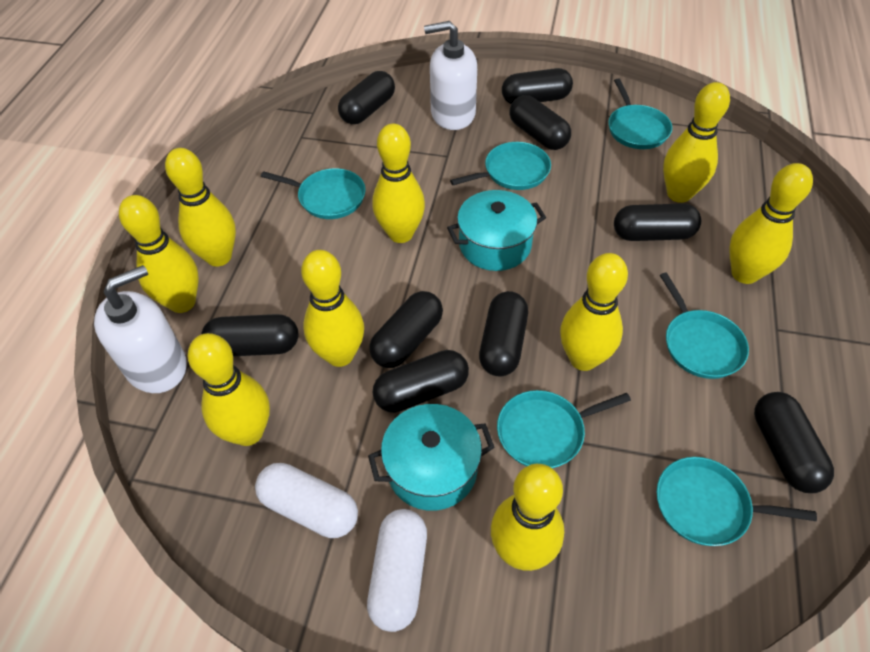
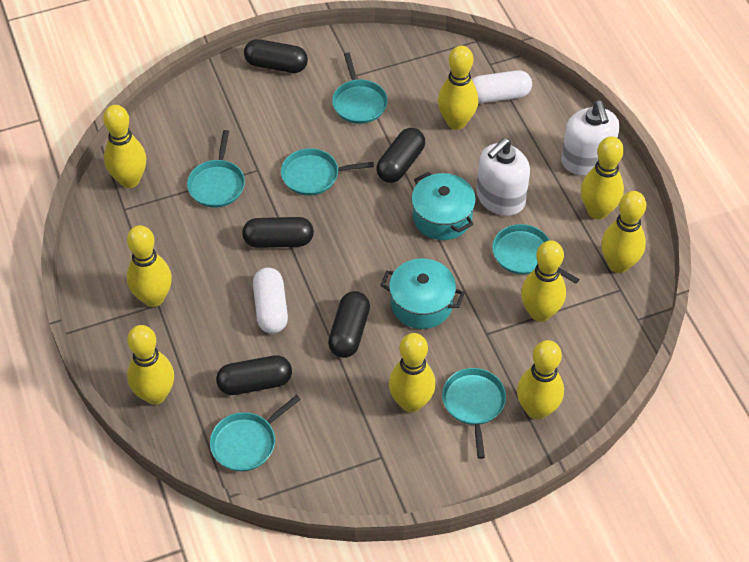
black capsule: [201,314,298,356] [338,71,395,124] [369,291,443,368] [373,350,469,413] [479,291,528,377] [502,68,573,104] [509,95,571,150] [614,203,701,241] [754,392,834,493] = 9 -> [216,355,292,395] [242,217,314,248] [244,39,308,73] [328,291,370,358] [376,128,425,183] = 5

